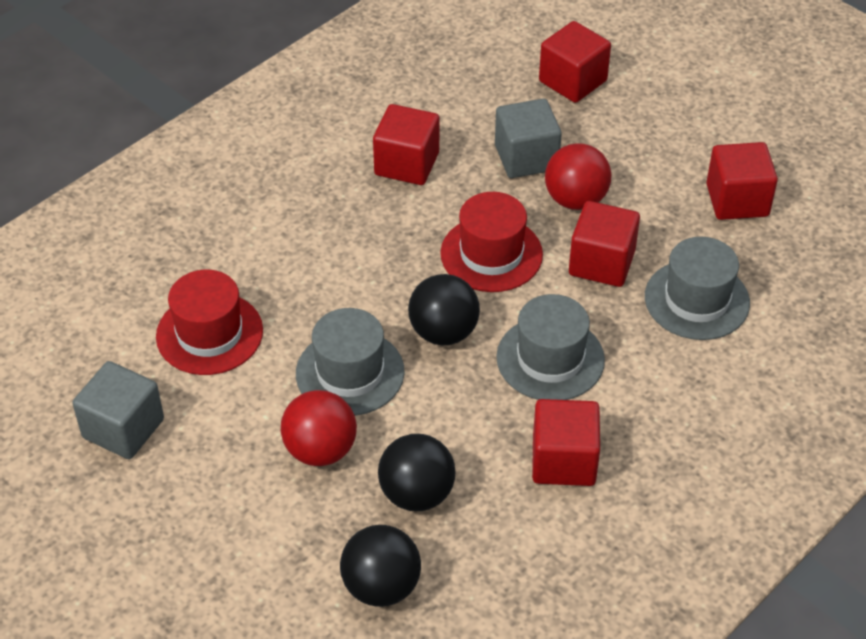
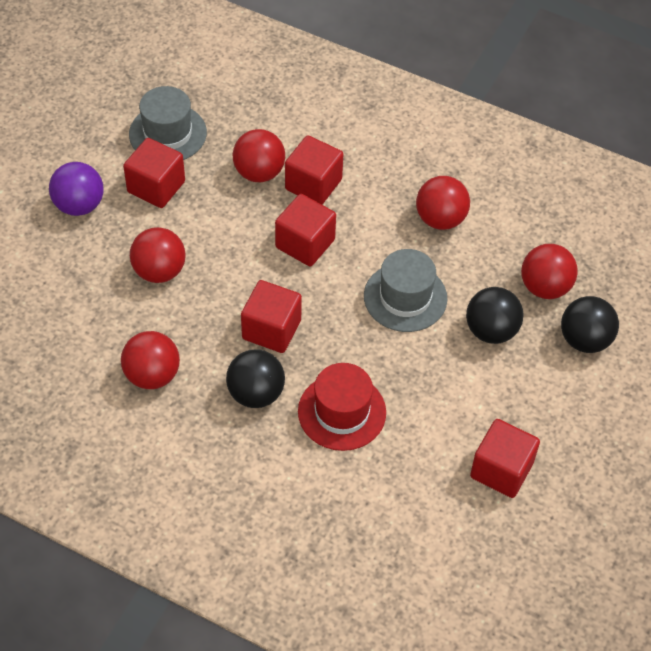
grey cube: [72,361,164,459] [495,99,562,178] = 2 -> none = 0
grey hat: [296,308,405,416] [496,294,605,400] [645,237,750,340] = 3 -> [129,86,207,160] [364,249,447,332] = 2
purple ball: none = 0 -> [49,162,104,216] = 1
red ball: [281,390,357,466] [545,143,612,210] = 2 -> [121,331,180,389] [130,227,185,283] [233,129,285,182] [416,176,470,230] [521,244,578,299] = 5
red hat: [156,270,263,375] [440,192,543,292] = 2 -> [298,363,386,451] = 1

